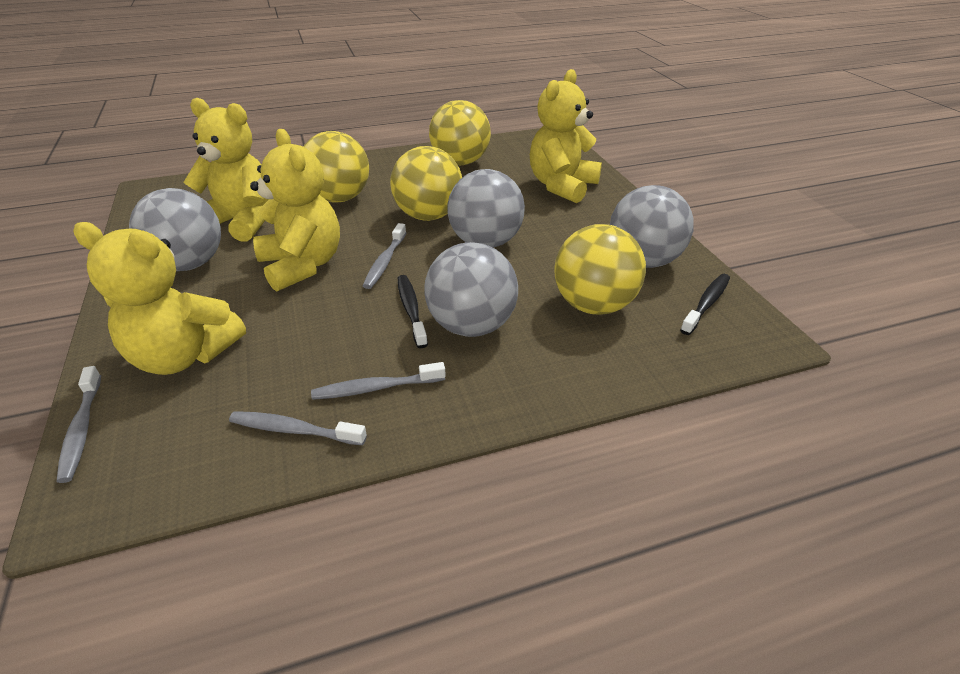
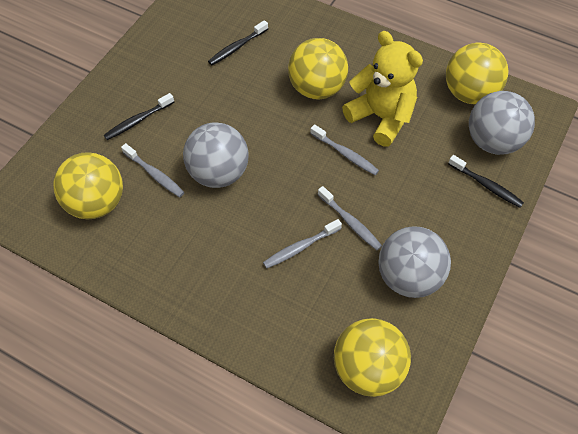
black toothbrush: [398,275,428,348] [680,274,730,335] = 2 -> [104,93,174,140] [208,20,268,65] [448,155,524,208] = 3
grey ball: [129,188,221,271] [424,242,518,337] [447,169,525,248] [610,185,694,268] = 4 -> [183,122,249,188] [378,226,451,298] [469,91,535,155] = 3
yellow teddy bear: [73,222,246,375] [183,98,269,242] [250,129,340,292] [530,69,602,203] = 4 -> [342,31,423,147] = 1

